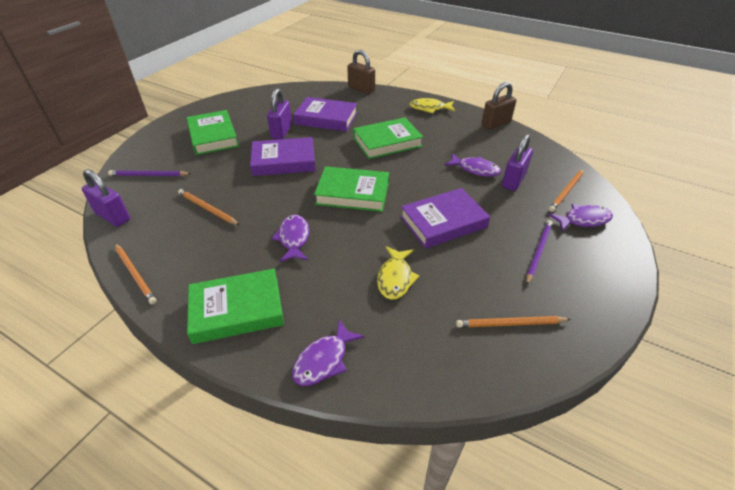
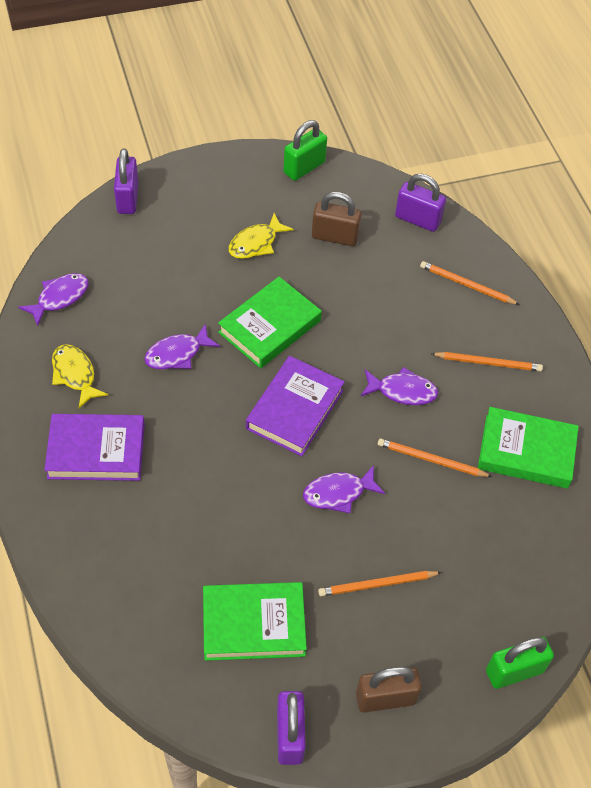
green book: [187,110,239,155] [187,269,284,344] [314,166,389,212] [353,117,423,159] = 4 -> [203,582,307,661] [218,277,322,368] [478,407,579,488] = 3
green padlock: none = 0 -> [283,120,327,181] [486,637,554,689] = 2
purple book: [250,137,316,176] [293,97,357,132] [400,188,490,249] = 3 -> [44,414,145,481] [246,356,345,456] = 2
purple pencil: [108,170,191,176] [526,220,553,285] = 2 -> none = 0

